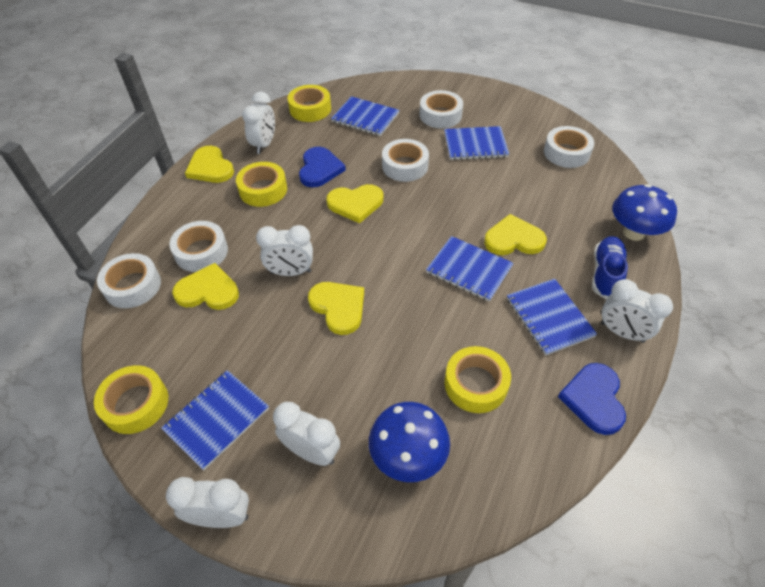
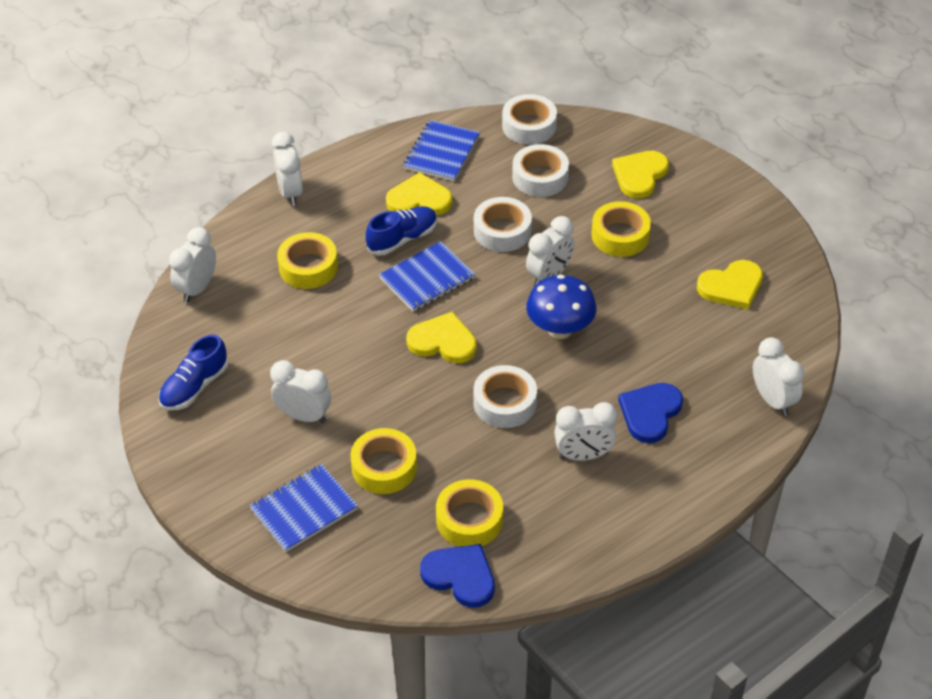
blue mushroom: [369,402,450,482] [612,184,677,241] = 2 -> [526,274,596,339] = 1
blue notebook: [161,370,269,470] [331,96,399,136] [426,236,514,302] [444,126,509,160] [507,279,597,355] = 5 -> [250,464,358,552] [379,241,475,312] [403,120,480,181] = 3
blue shoe: [592,236,628,299] = 1 -> [159,335,229,411] [366,206,437,255] = 2
white clock: [166,477,249,528] [242,92,275,154] [256,225,313,276] [273,402,340,466] [601,279,673,343] = 5 -> [169,227,216,303] [270,360,331,423] [272,132,303,206] [526,216,575,286] [554,402,617,461] [753,337,804,416] = 6
white tape: [97,253,161,308] [169,221,228,272] [382,139,429,182] [419,90,463,128] [544,126,594,168] = 5 -> [473,365,537,428] [474,197,532,252] [502,94,557,145] [512,144,569,197] = 4
yellow heart: [172,263,239,310] [185,146,234,183] [308,282,364,335] [326,184,383,223] [484,214,547,255] = 5 -> [386,172,452,215] [406,312,477,363] [612,151,669,198] [697,260,763,310] = 4

